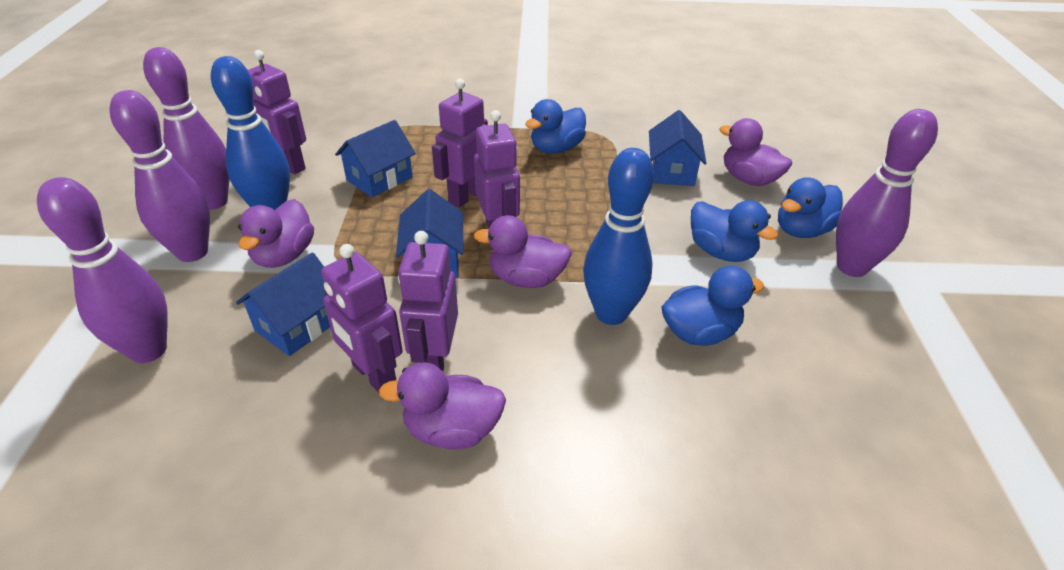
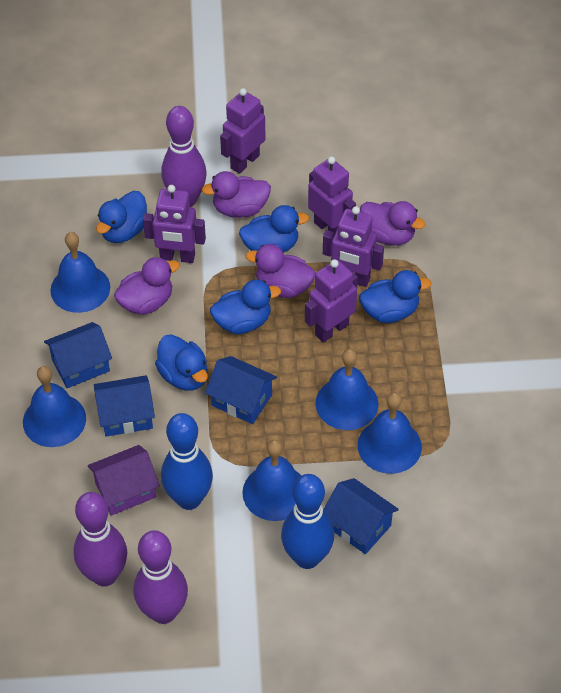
blue bell: none = 0 -> [23,366,86,447] [50,232,110,313] [242,440,301,521] [315,349,378,430] [358,392,422,474] = 5
blue duck: [525,99,586,154] [662,266,764,346] [691,200,778,262] [778,177,843,238] = 4 -> [96,191,147,243] [155,334,208,391] [210,279,281,334] [239,205,309,253] [359,270,431,323] = 5
purple bowling pin: [37,177,168,363] [109,90,210,262] [143,47,229,210] [836,109,938,277] = 4 -> [73,492,127,587] [133,530,188,624] [161,106,207,207] = 3
purple house: none = 0 -> [88,445,160,516] = 1

